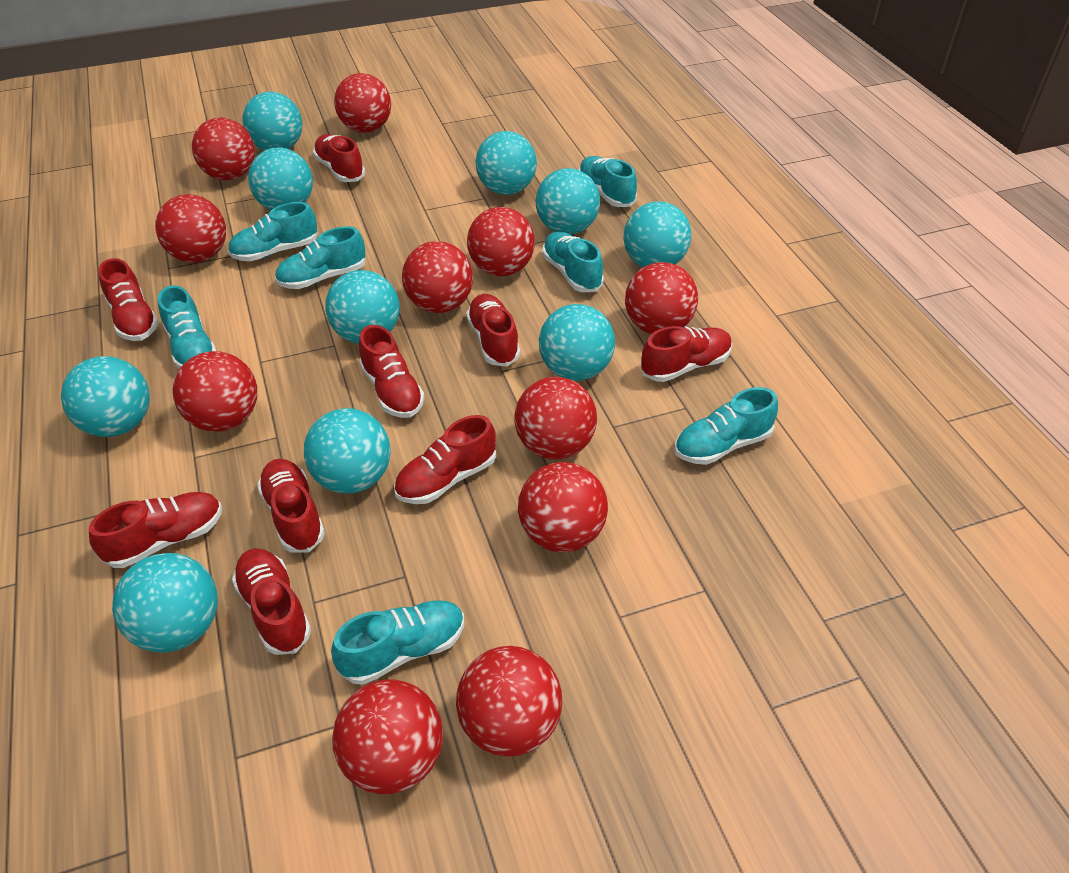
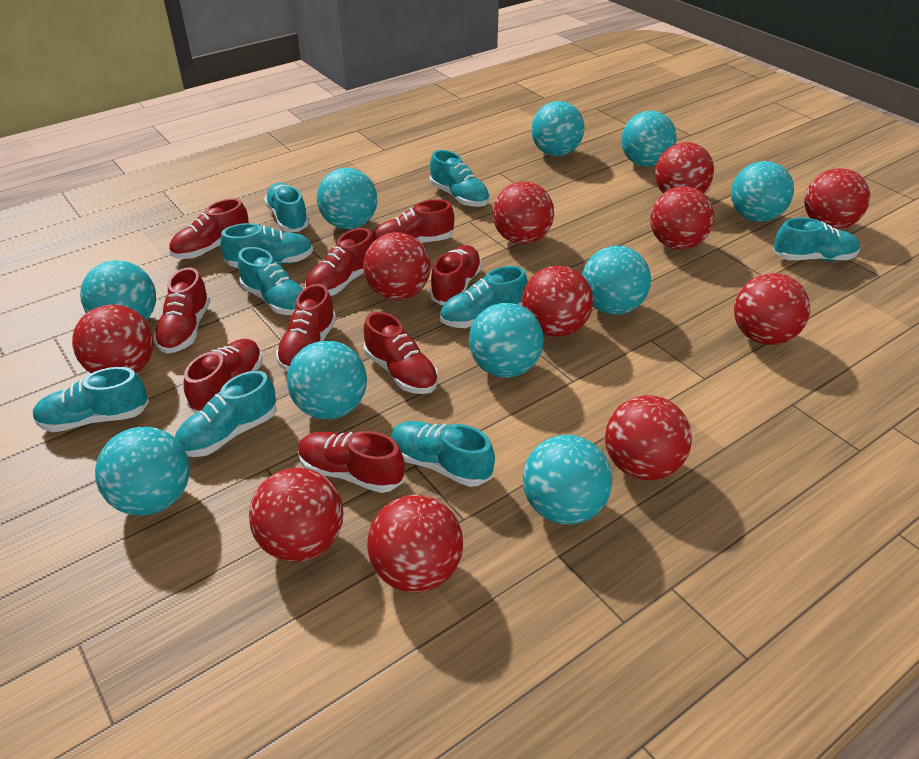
turquoise shoe: [158,285,216,369] [228,202,318,261] [275,226,366,289] [331,601,464,685] [542,231,604,292] [579,156,637,207] [674,387,778,465] = 7 -> [33,367,149,432] [175,371,277,457] [220,223,313,268] [238,247,303,315] [264,183,309,232] [391,421,495,487] [430,150,490,207] [440,266,528,328] [773,218,860,261] = 9

